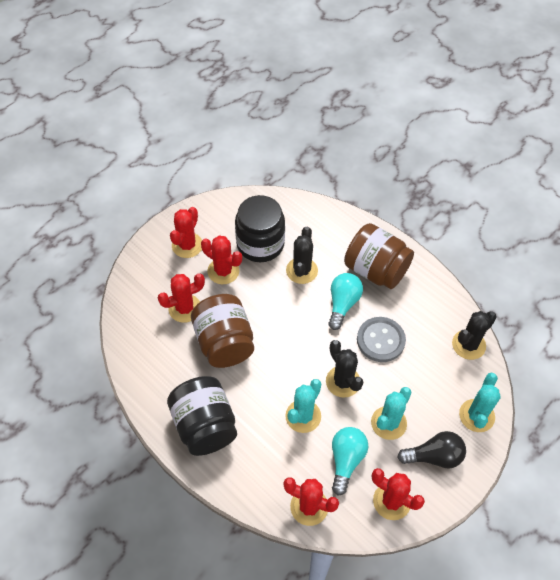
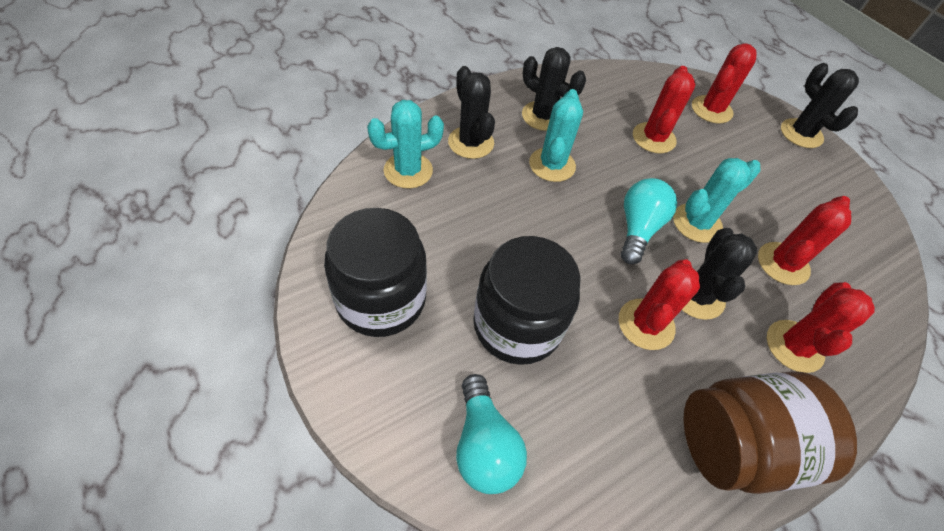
black cactus: [286,226,318,284] [326,340,363,398] [452,311,497,360] = 3 -> [448,66,495,159] [522,47,586,131] [682,228,757,320] [781,63,859,148] = 4
black light bulb: [397,431,466,469] = 1 -> none = 0
brown jar: [191,294,254,368] [344,223,414,289] = 2 -> [683,371,857,494] = 1
grey button: [357,317,406,362] = 1 -> none = 0

